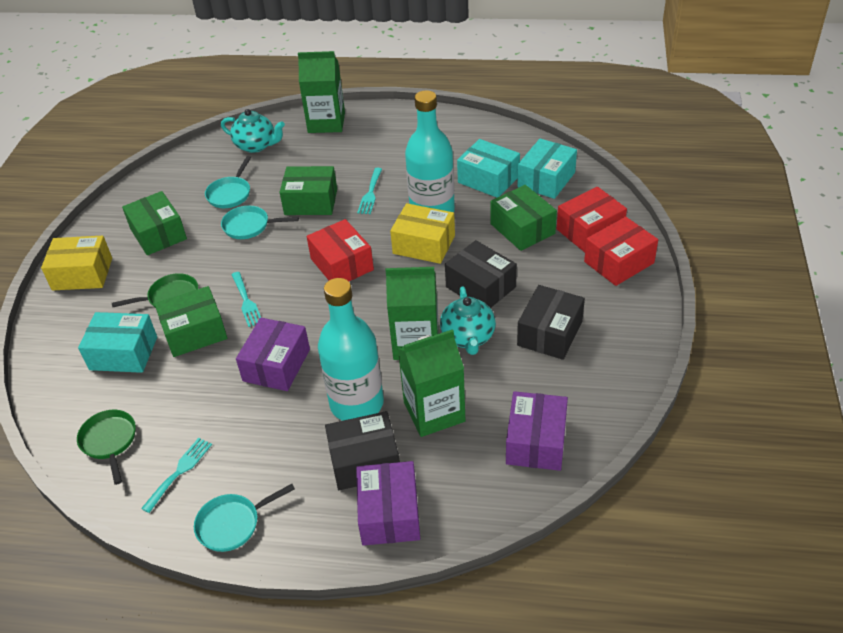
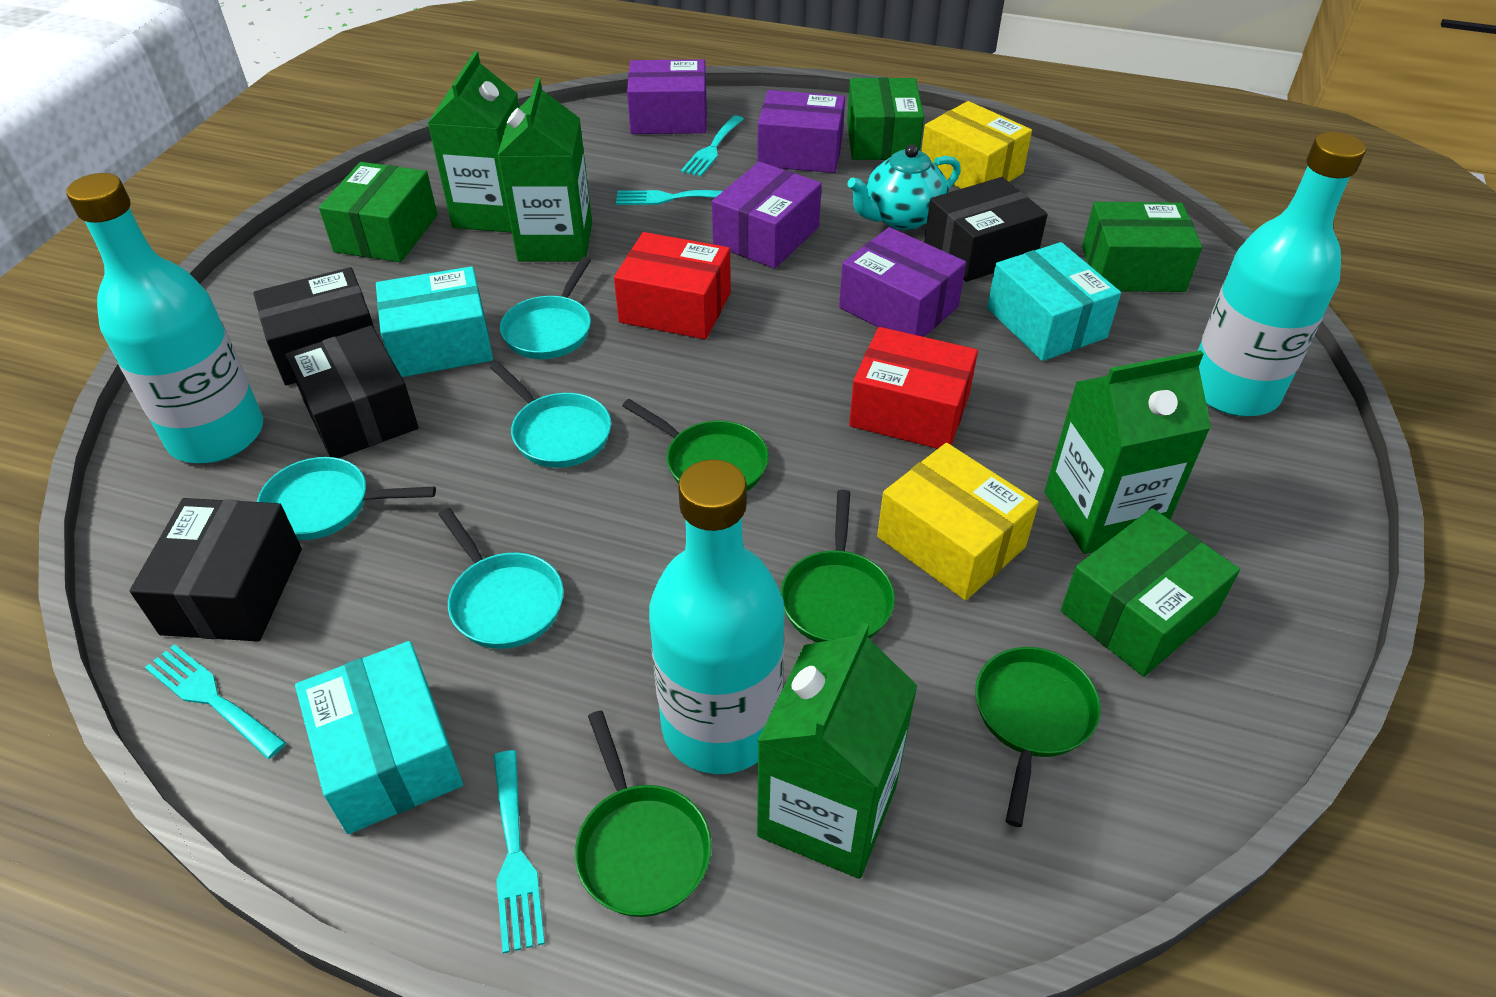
black box: [325,411,400,490] [445,240,517,308] [517,285,585,360] = 3 -> [130,498,302,641] [253,267,374,385] [285,326,418,458] [924,177,1048,282] = 4
green carton: [298,51,345,133] [385,267,439,360] [398,329,465,437] = 3 -> [427,51,519,233] [497,78,592,261] [757,622,918,879] [1045,350,1211,554] = 4
green pan: [77,410,136,485] [112,273,198,308] = 2 -> [575,710,712,917] [622,399,769,491] [781,490,895,643] [975,647,1101,827] = 4
purple box: [236,318,310,391] [356,461,420,546] [506,391,568,471] = 3 -> [627,59,707,134] [712,162,822,269] [757,90,845,173] [839,227,966,337] = 4
red box: [307,219,374,281] [557,187,627,252] [584,216,658,286] = 3 -> [614,232,731,339] [849,327,978,449] = 2
turquoise bottle: [318,278,384,421] [405,90,455,212] = 2 -> [67,173,263,463] [649,459,785,774] [1198,132,1366,416] = 3
turquoise fork: [141,438,212,513] [231,272,261,327] [357,168,382,214] = 3 -> [145,644,286,759] [494,750,545,954] [616,190,723,205] [681,116,744,177] = 4
turquoise pan: [194,484,295,552] [205,156,251,208] [221,206,299,239] = 3 -> [257,457,436,540] [438,508,564,649] [490,362,611,468] [500,257,591,359] = 4
turquoise teapot: [221,109,285,153] [440,286,496,355] = 2 -> [847,144,961,230] = 1

